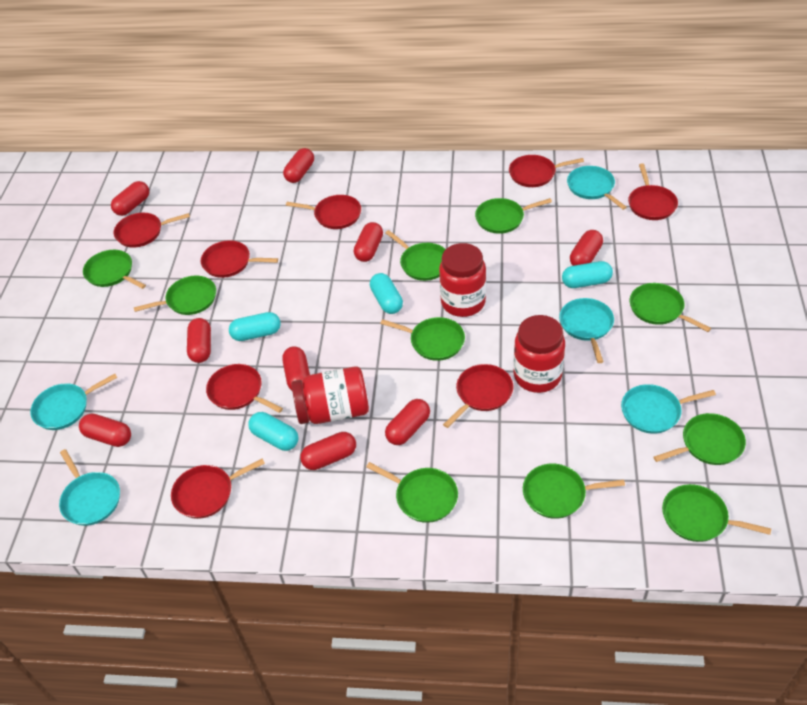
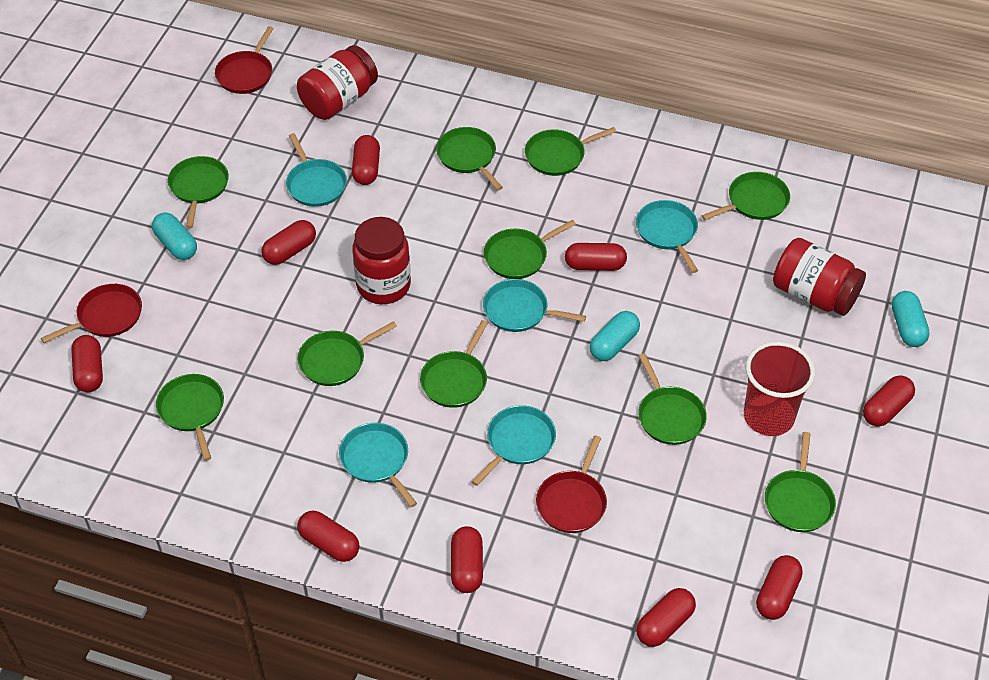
red cup: none = 0 -> [744,341,815,436] = 1
red pan: [113,213,190,248] [171,458,265,519] [201,240,278,278] [206,364,283,413] [286,195,361,229] [443,364,513,428] [509,155,584,187] [628,163,678,220] = 8 -> [41,284,142,343] [215,26,274,94] [536,436,607,533] = 3
turquoise capsule: [229,312,281,341] [248,412,299,451] [370,273,403,314] [562,261,613,288] = 4 -> [152,212,197,260] [590,311,640,361] [892,291,930,347] = 3

